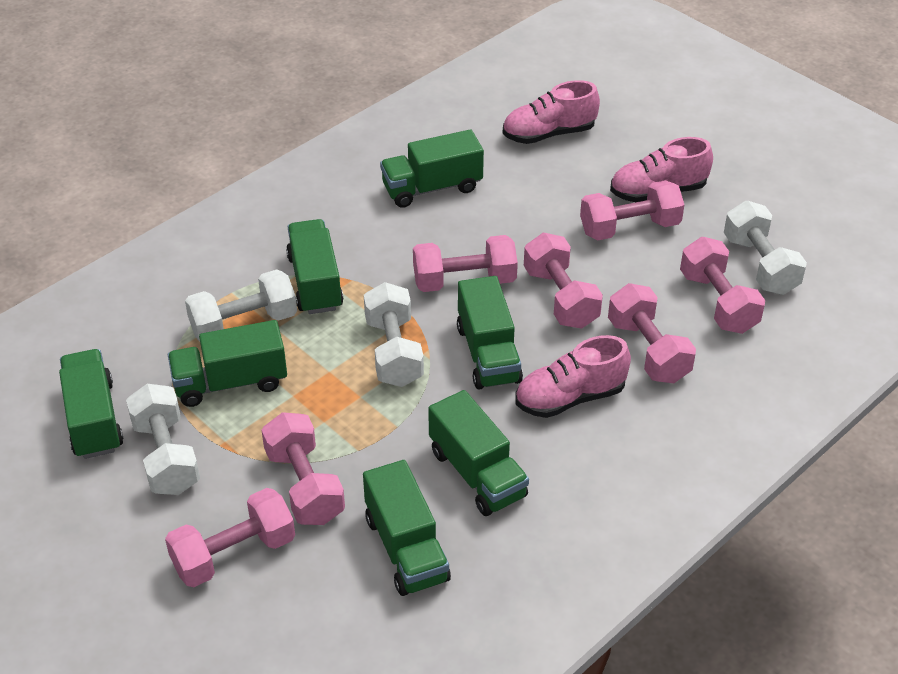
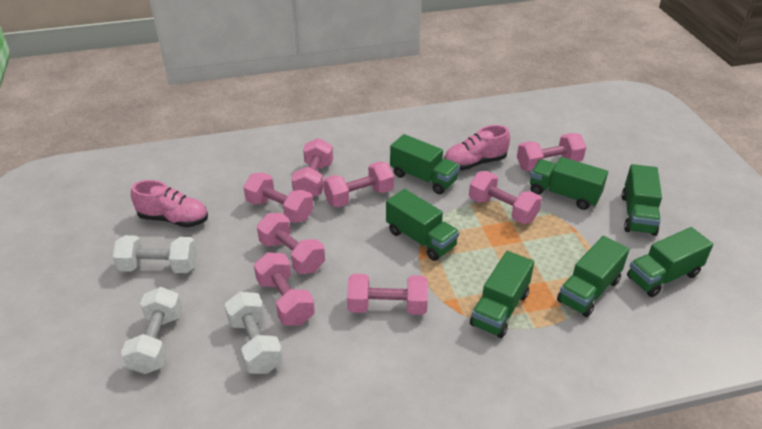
pink dumbbell: [165,488,295,587] [261,412,345,525] [413,235,518,292] [524,233,603,329] [580,180,684,241] [608,283,696,383] [680,237,765,334] = 7 -> [243,173,314,223] [254,252,315,326] [257,213,325,274] [292,138,333,197] [323,161,394,207] [347,274,428,315] [469,171,542,224] [517,133,586,172] = 8
pink shoe: [503,80,600,144] [515,335,631,418] [610,137,713,202] = 3 -> [131,180,208,227] [444,125,510,170] = 2
white dumbbell: [126,384,200,495] [185,269,297,341] [364,282,424,387] [724,201,807,295] = 4 -> [113,235,197,273] [121,287,182,374] [224,292,283,374] = 3

